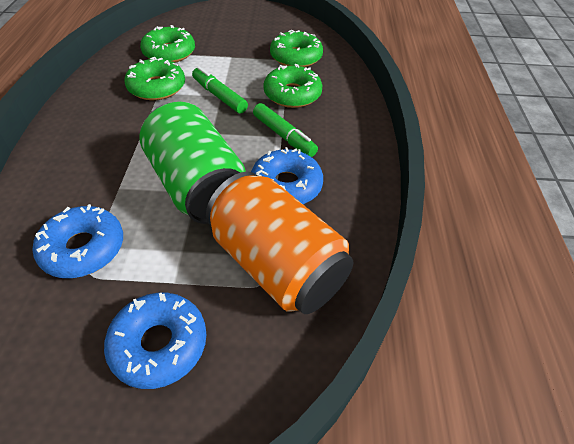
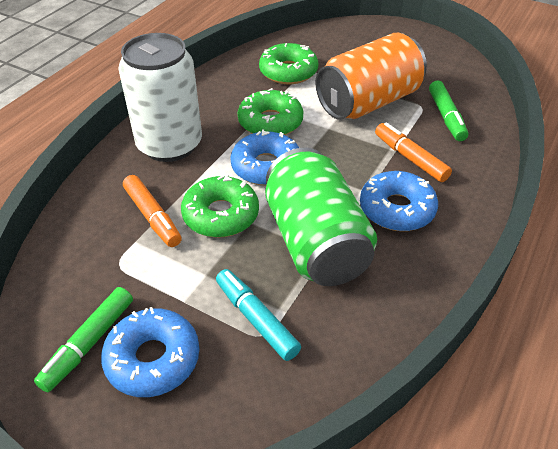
green donut: [124,57,185,100] [140,25,195,63] [263,64,322,108] [270,30,323,67] = 4 -> [181,174,259,238] [238,88,303,135] [259,43,318,84] = 3
orange marker: none = 0 -> [123,175,182,247] [375,122,452,182] = 2
turquoise marker: none = 0 -> [216,269,301,361] = 1
white can: none = 0 -> [118,33,202,162] = 1

